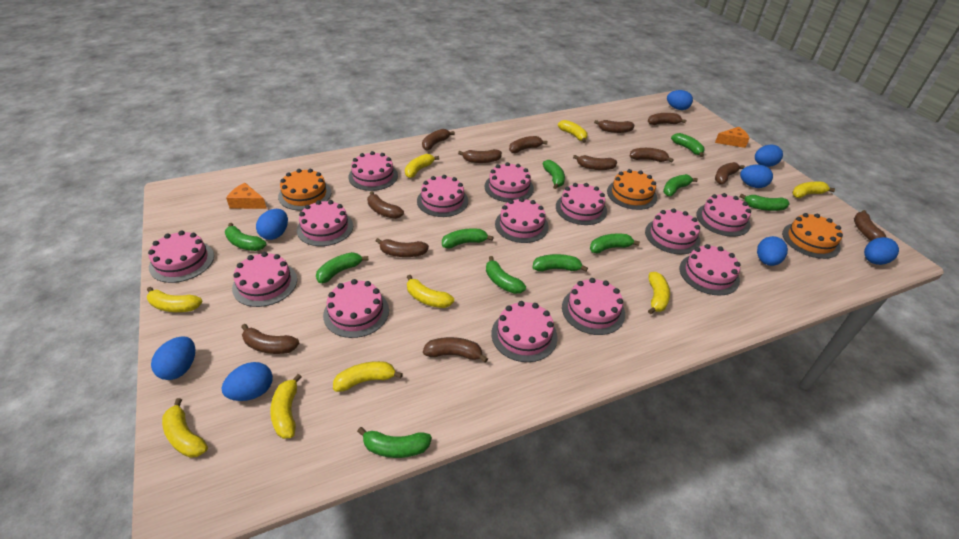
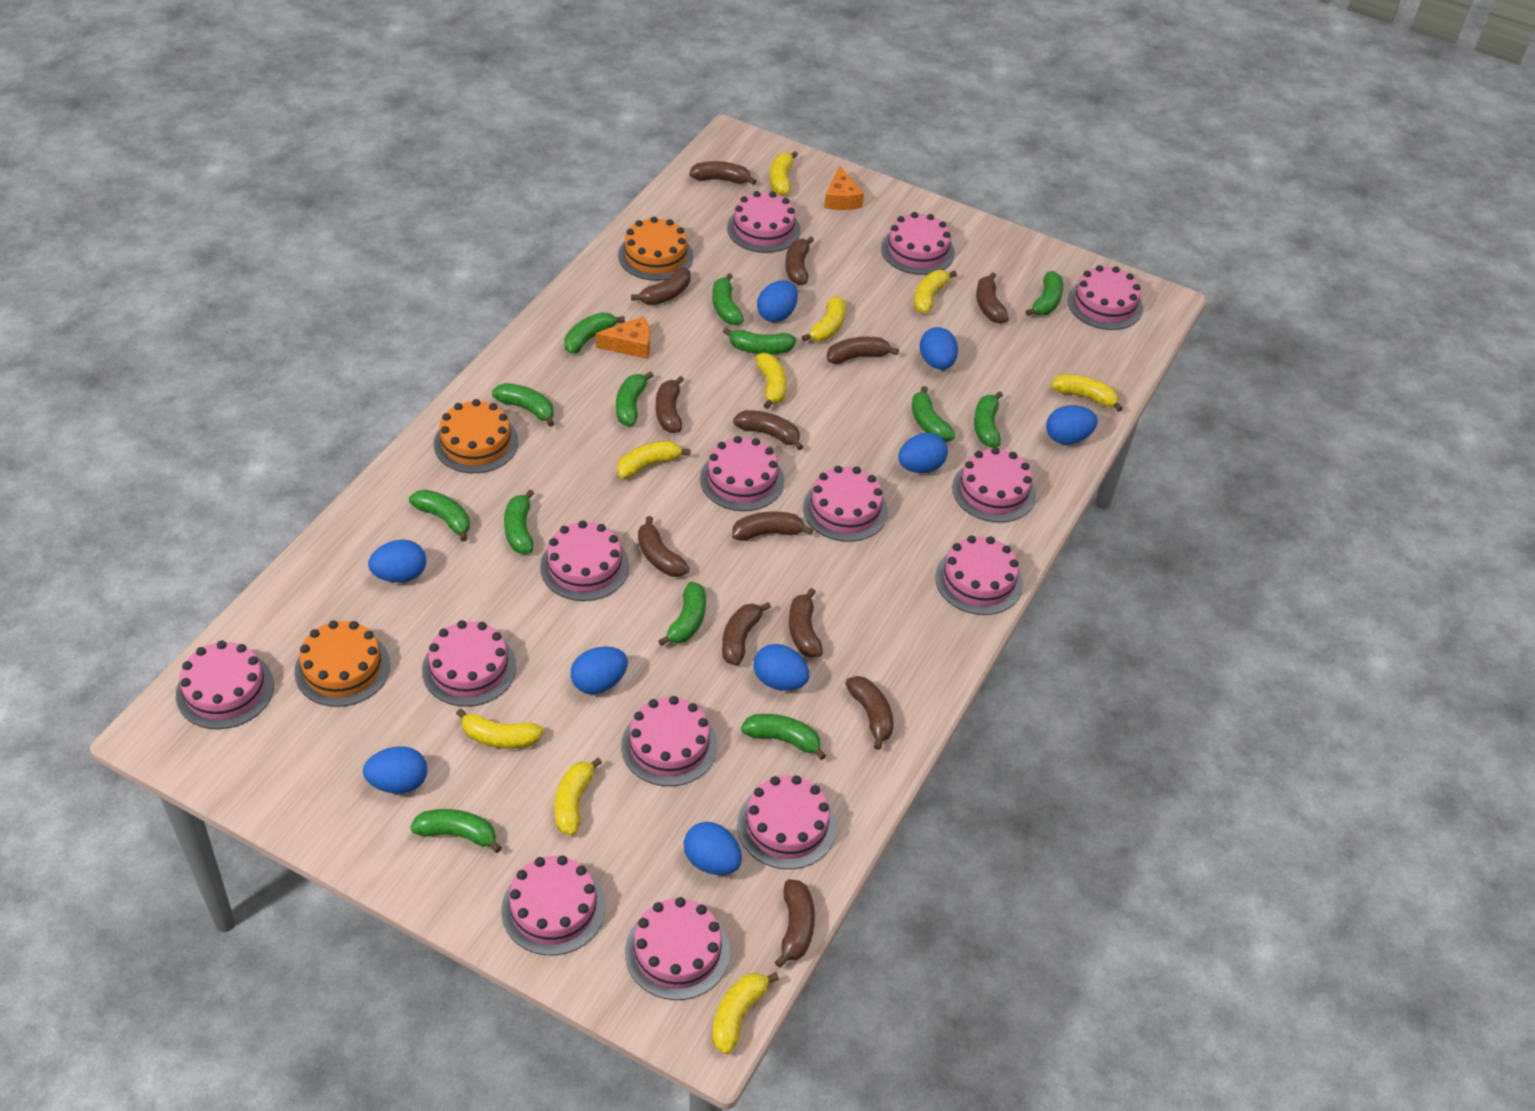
blue egg: [151,336,195,380] [221,362,273,401] [256,209,288,240] [667,90,693,110] [740,165,773,188] [755,145,783,167] [757,236,788,266] [864,237,899,265] = 8 -> [363,746,428,794] [368,540,426,583] [571,646,628,694] [684,822,742,875] [754,644,809,691] [757,280,798,322] [898,433,948,473] [920,327,958,370] [1046,405,1098,445] = 9
green banana: [225,223,266,251] [316,252,368,283] [357,427,432,458] [442,228,494,249] [486,256,526,294] [532,254,588,272] [543,160,565,189] [590,234,640,253] [663,174,698,196] [671,133,705,157] [740,194,790,211] = 11 -> [409,489,470,542] [410,809,502,853] [492,383,554,427] [504,490,534,554] [564,312,625,354] [616,371,654,426] [658,582,706,646] [712,273,744,325] [723,328,796,354] [741,714,826,760] [912,386,955,442] [974,391,1003,448] [1026,271,1063,316] = 13

